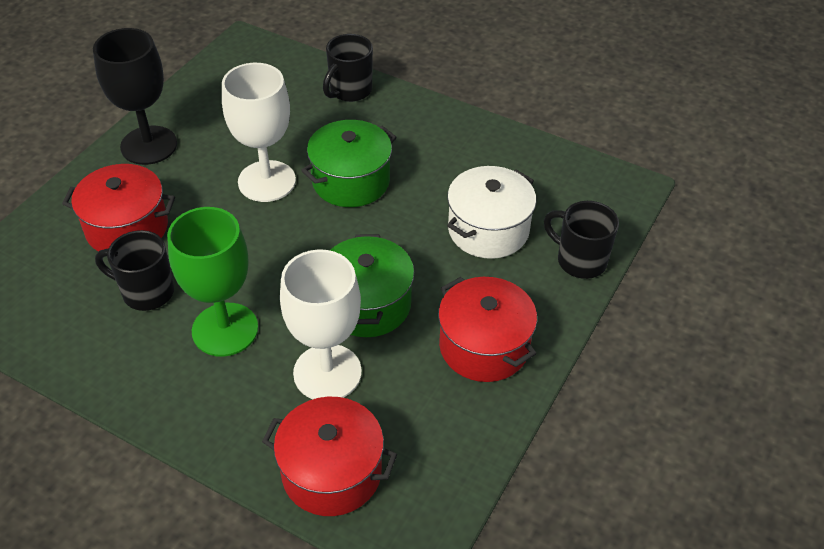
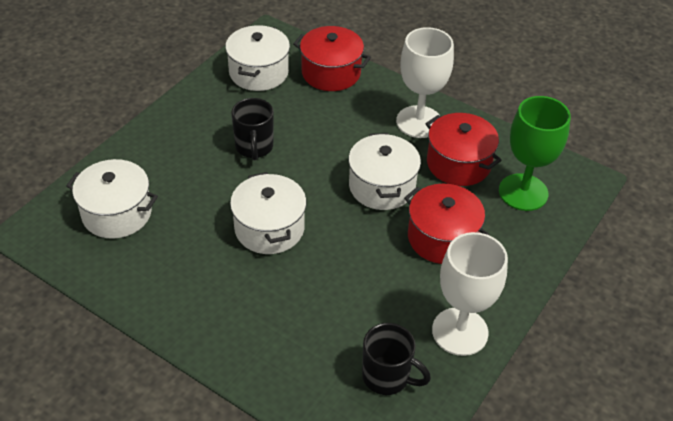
black goblet: [93,28,177,165] = 1 -> none = 0
black mug: [95,230,174,311] [323,34,373,102] [544,201,619,279] = 3 -> [231,98,274,160] [362,323,431,395] = 2
green pot: [301,120,397,207] [330,234,414,337] = 2 -> none = 0
white pot: [447,166,536,259] = 1 -> [66,159,158,239] [225,25,290,91] [230,172,307,254] [348,133,421,210] = 4

